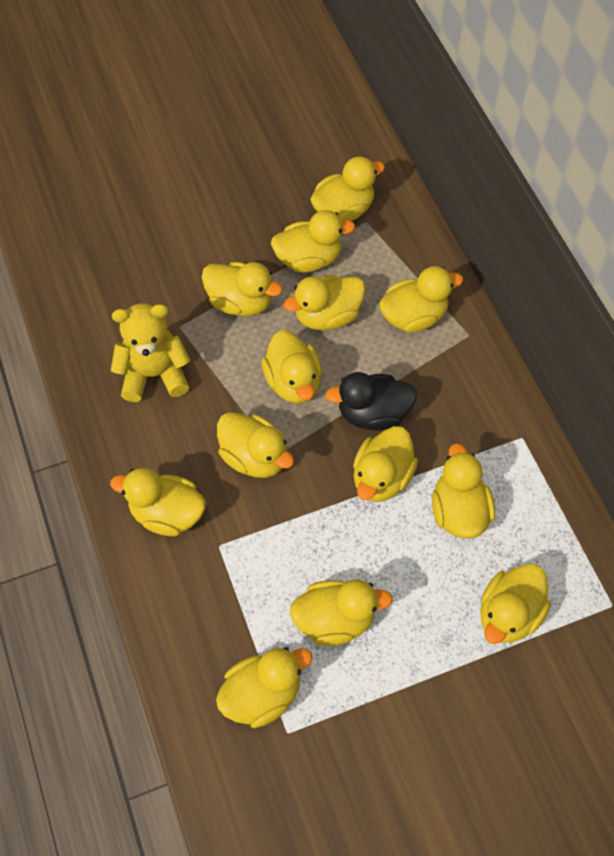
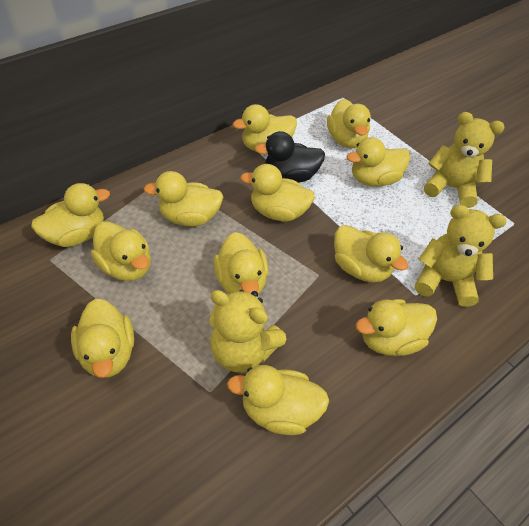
yellow duck: [110,468,206,536] [202,262,283,316] [216,647,313,728] [217,412,294,478] [262,330,322,404] [271,210,355,273] [284,275,366,330] [290,579,393,646] [310,156,385,221] [353,426,418,502] [379,266,463,333] [432,443,495,538] [480,563,551,644] = 13 -> [31,183,110,247] [71,299,134,378] [91,221,151,281] [144,171,224,226] [214,232,268,295] [227,365,329,435] [233,104,297,152] [240,164,315,221] [327,99,371,148] [334,225,409,282] [347,137,410,187] [356,299,437,356] = 12
yellow teddy bear: [111,303,190,402] = 1 -> [209,290,286,373] [415,205,506,307] [424,112,504,208] = 3

